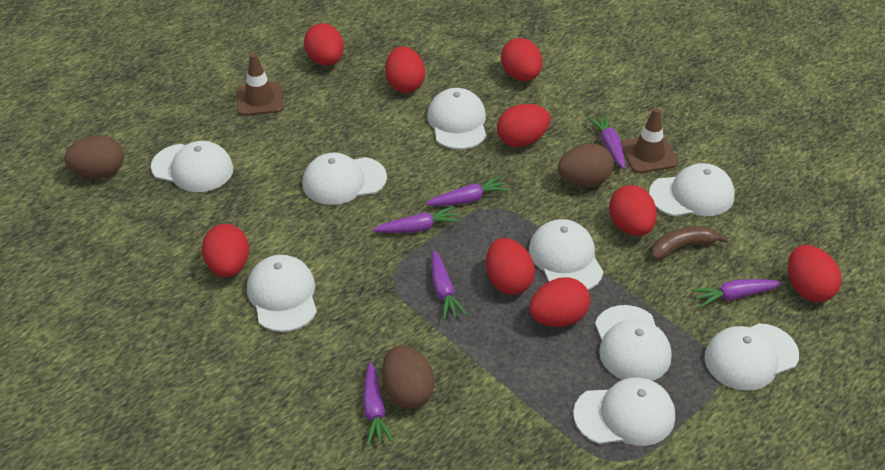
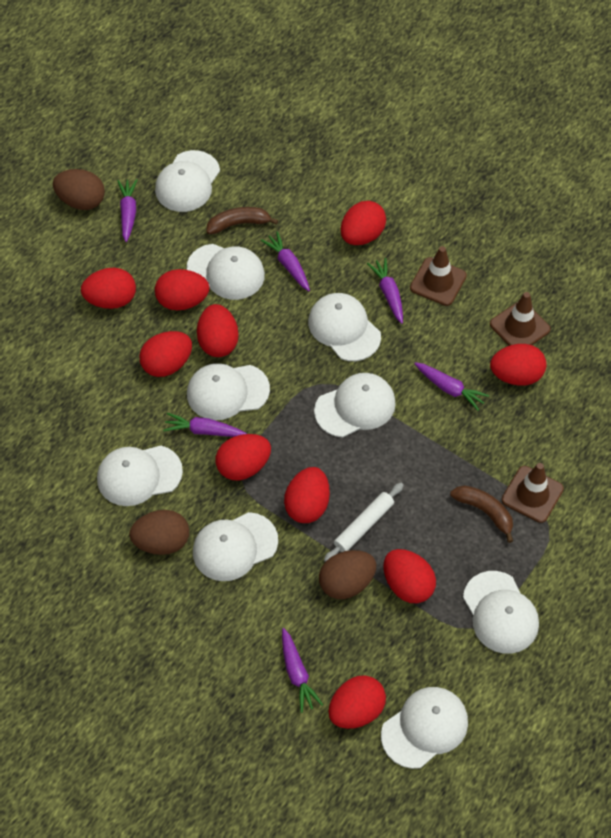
brown banana: [651,226,729,260] = 1 -> [206,207,278,234] [450,485,513,543] = 2
brown traffic cone: [236,53,283,116] [621,108,678,173] = 2 -> [410,246,467,306] [490,292,551,346] [502,463,564,523] = 3
red egg: [202,224,249,277] [304,23,344,66] [385,47,425,93] [486,238,535,295] [497,104,550,147] [501,38,542,81] [529,277,590,327] [609,185,657,236] [788,245,841,302] = 9 -> [81,268,136,309] [139,331,192,377] [155,269,209,310] [197,304,239,357] [216,434,271,480] [284,467,330,523] [328,675,386,729] [341,201,386,245] [384,549,436,603] [490,344,547,386] = 10
white rolling pin: none = 0 -> [324,483,404,562] = 1

